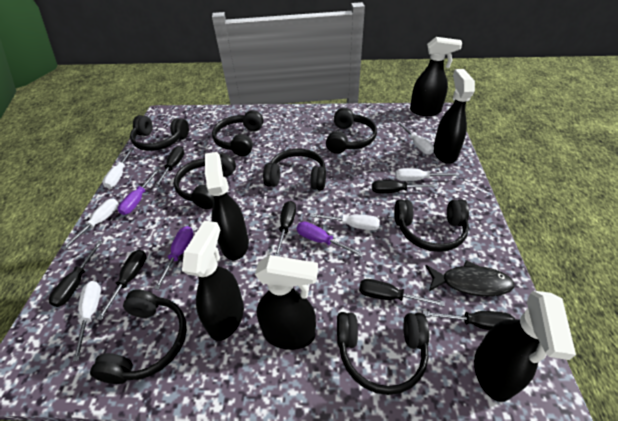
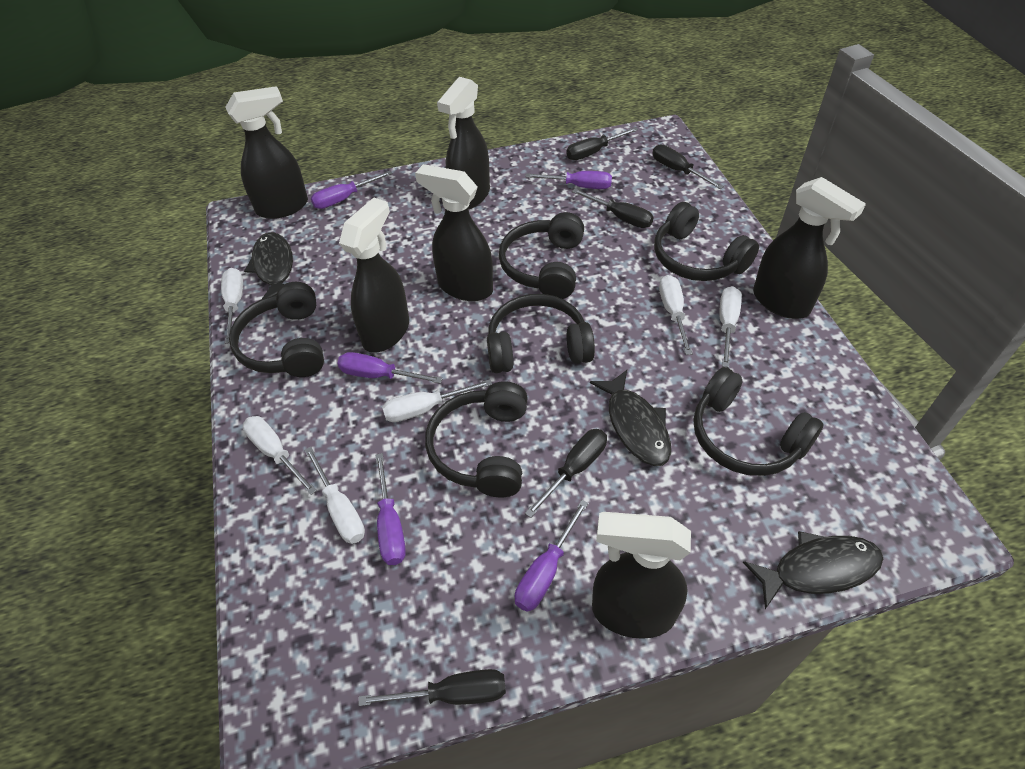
black fish: [426,260,515,296] = 1 -> [244,232,293,299] [590,370,671,466] [743,531,883,609] = 3
black headphones: [90,289,187,384] [130,115,189,151] [174,154,236,209] [212,110,264,156] [263,149,326,190] [326,108,377,154] [337,312,429,395] [394,199,469,252] = 8 -> [229,282,324,377] [425,381,528,497] [487,294,595,373] [499,212,584,299] [654,202,759,281] [694,367,824,476] = 6
black screwdriver: [49,241,103,307] [97,250,146,320] [154,146,185,187] [274,201,296,256] [359,279,445,306] [372,180,438,193] [423,311,515,330] = 7 -> [359,669,506,706] [525,429,607,518] [566,127,638,160] [572,189,654,228] [653,144,724,189] = 5
purple screwdriver: [118,170,159,215] [154,226,194,290] [296,222,363,257] = 3 -> [311,171,393,209] [337,352,443,384] [375,453,406,565] [515,500,589,612] [525,171,612,189] = 5

